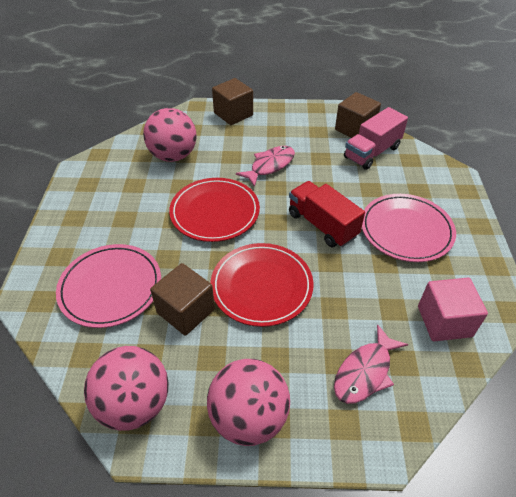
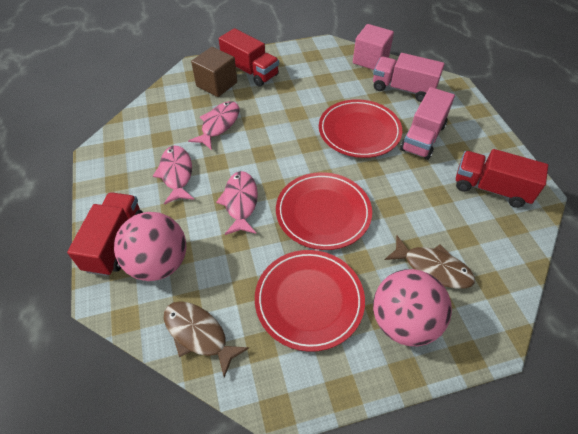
brown cube: [150,263,215,336] [212,78,253,125] [335,92,381,138] = 3 -> [191,47,237,97] = 1
brown fish: none = 0 -> [164,301,249,378] [385,235,475,289] = 2
pink ball: [84,346,169,431] [143,108,197,162] [207,359,290,446] = 3 -> [114,212,186,281] [373,269,452,346] = 2
pink fish: [236,146,295,187] [334,324,408,404] = 2 -> [153,146,194,205] [188,101,239,150] [216,171,258,235] = 3
pink plate: [56,244,161,328] [362,194,456,262] = 2 -> none = 0
pink truck: [344,107,408,170] = 1 -> [373,53,445,102] [400,87,455,160] = 2
red plate: [169,178,260,242] [211,243,313,327] = 2 -> [255,250,365,352] [276,172,372,250] [319,99,402,158] = 3
red truck: [289,181,365,247] = 1 -> [67,192,143,276] [219,28,279,87] [456,149,548,208] = 3

